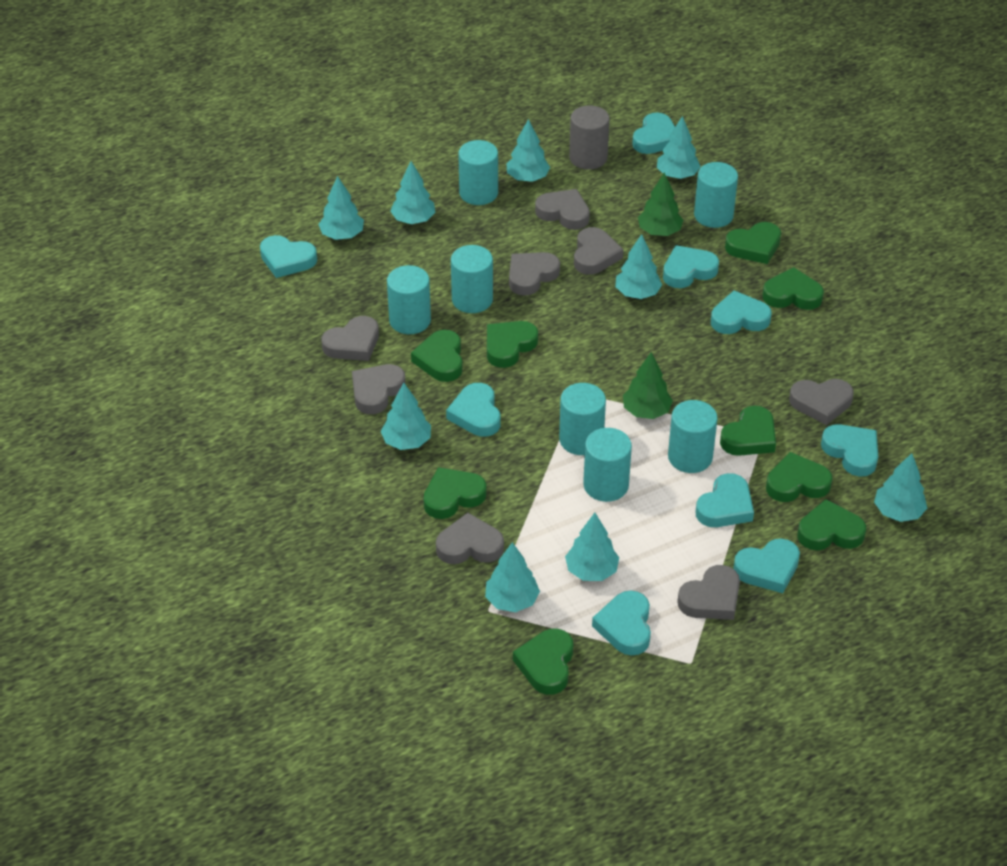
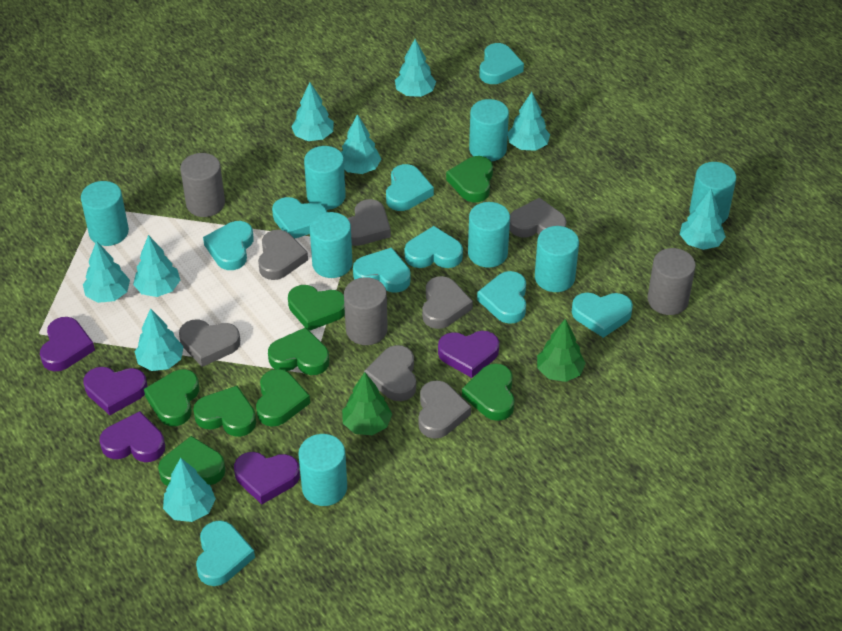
green heart: [411,330,463,382] [423,467,487,519] [487,321,538,368] [513,629,573,695] [720,406,776,456] [725,222,781,264] [762,267,824,310] [766,452,832,502] [797,499,866,550] = 9 -> [144,369,199,426] [158,436,225,486] [193,386,256,437] [256,369,310,427] [268,327,329,375] [288,285,345,331] [446,156,493,202] [462,363,515,421] = 8
grey cylinder: [569,105,610,170] = 1 -> [180,153,225,217] [344,277,388,345] [647,248,696,315] = 3
grey heart: [321,316,379,361] [352,364,405,414] [436,513,504,564] [509,252,560,296] [535,189,590,230] [574,227,623,275] [677,565,740,620] [789,379,854,425] = 8 -> [179,319,240,367] [258,230,308,280] [347,199,391,246] [364,345,416,401] [418,380,471,439] [422,276,473,329] [509,197,566,238] = 7
purple heart: none = 0 -> [40,317,95,371] [84,367,148,415] [99,411,165,462] [234,452,300,504] [438,331,499,378] = 5
turquoise cylinder: [387,265,431,334] [451,245,493,313] [458,140,498,205] [559,383,606,455] [583,428,632,502] [668,400,718,473] [694,162,738,228] = 7 -> [81,181,129,246] [298,434,347,506] [304,146,346,210] [310,212,353,278] [468,202,510,268] [469,99,509,162] [535,226,579,292] [690,162,736,223] = 8

